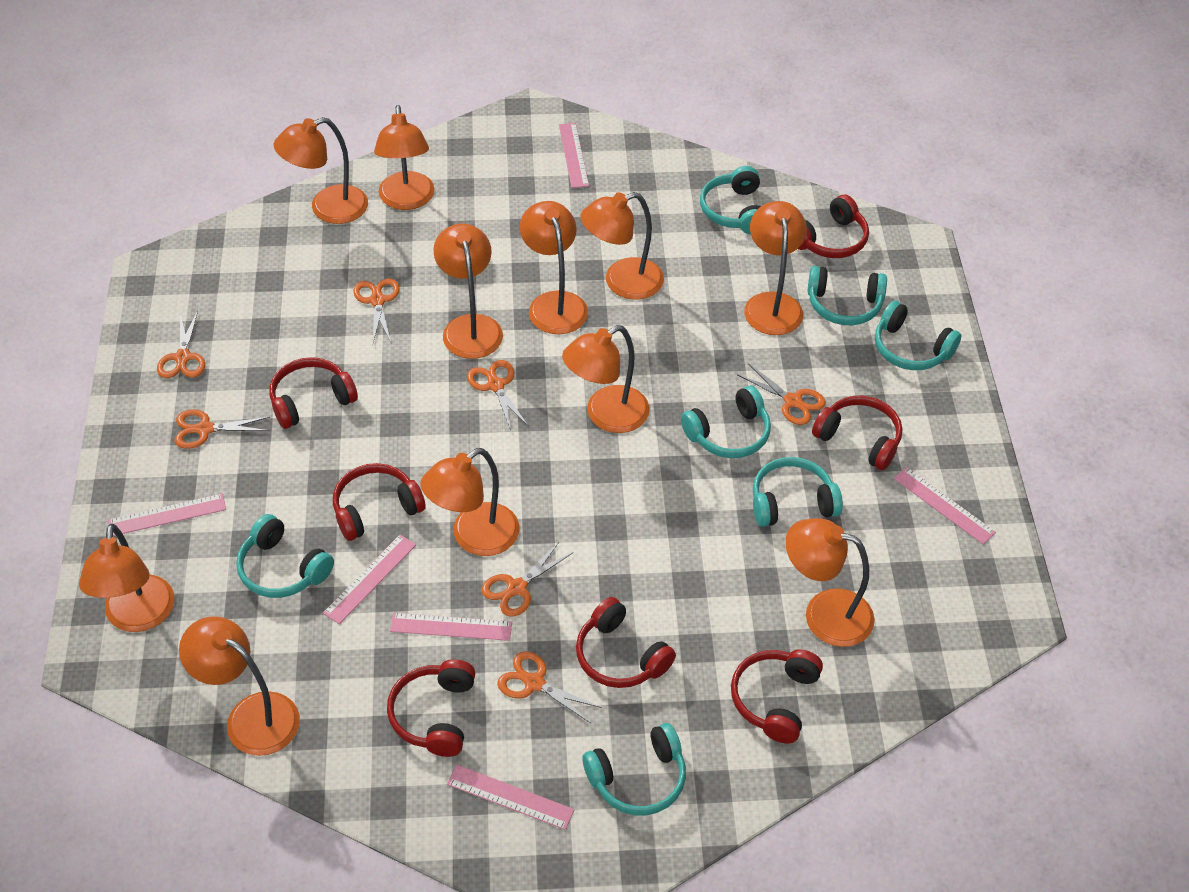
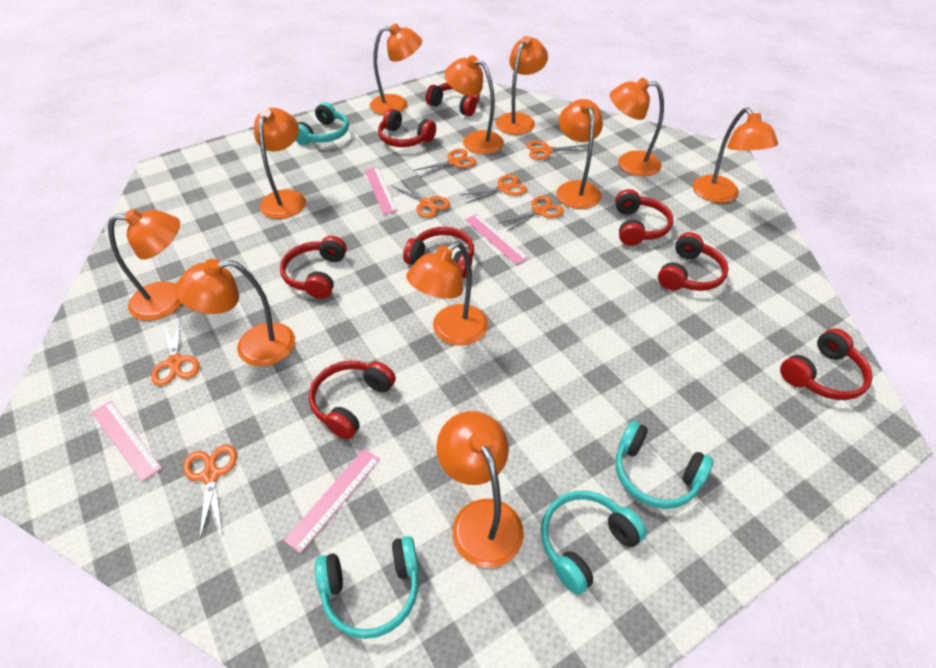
pink ruler: [108,493,226,536] [323,535,416,624] [390,613,512,641] [447,765,575,830] [559,123,589,188] [894,467,996,544] = 6 -> [91,401,162,482] [284,449,380,554] [365,167,398,214] [465,214,529,265] = 4
red headphones: [270,357,358,429] [333,463,426,541] [387,659,475,757] [576,597,676,688] [731,649,823,744] [798,195,869,258] [812,396,902,470] = 7 -> [280,236,347,299] [309,360,396,440] [378,108,436,147] [403,227,474,278] [426,83,480,116] [615,189,673,246] [658,232,728,291] [780,329,873,400] = 8
turquoise headphones: [236,514,334,598] [583,723,686,815] [681,386,771,458] [700,166,761,234] [753,457,843,527] [807,266,887,325] [875,301,961,370] = 7 -> [295,102,349,145] [315,536,419,639] [541,491,647,595] [616,421,714,509] = 4

